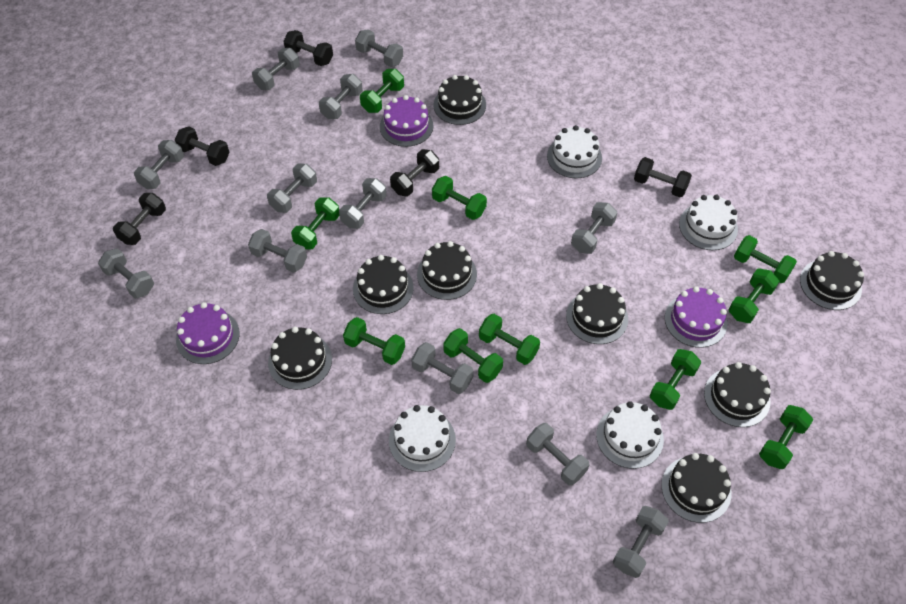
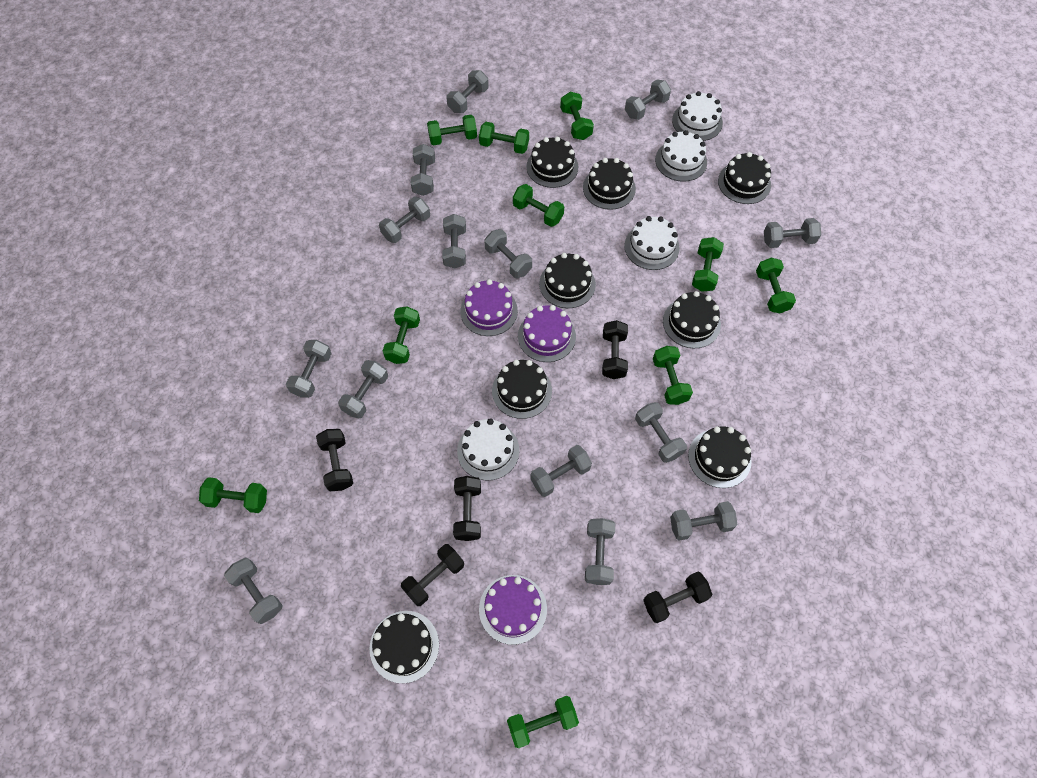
grey dumbbell: [98,248,154,299] [134,140,184,189] [248,229,307,273] [252,48,300,90] [267,163,317,213] [319,74,363,119] [339,178,387,229] [355,29,403,67] [411,342,474,394] [526,423,589,486] [571,202,617,254] [613,506,669,578] = 12 -> [224,558,283,624] [286,340,332,398] [338,360,388,419] [379,197,430,243] [411,144,435,196] [442,214,466,269] [447,70,489,113] [484,229,532,278] [530,445,592,497] [585,518,615,585] [625,79,671,120] [635,402,687,463] [670,501,737,541] [764,218,821,248] = 14

